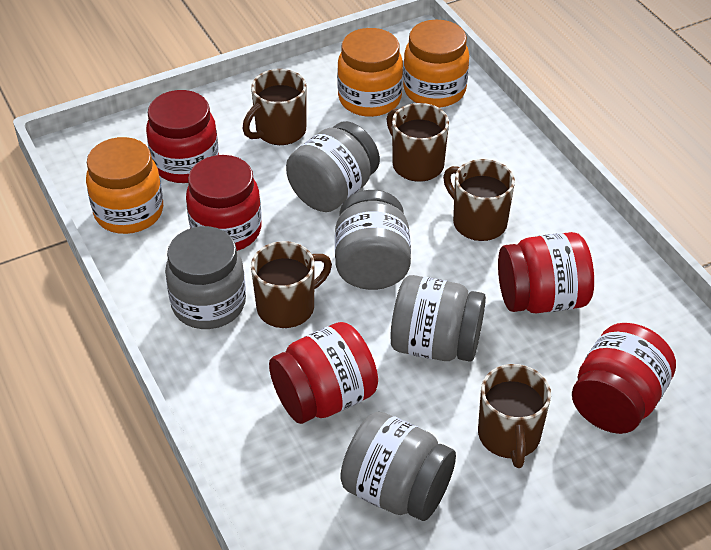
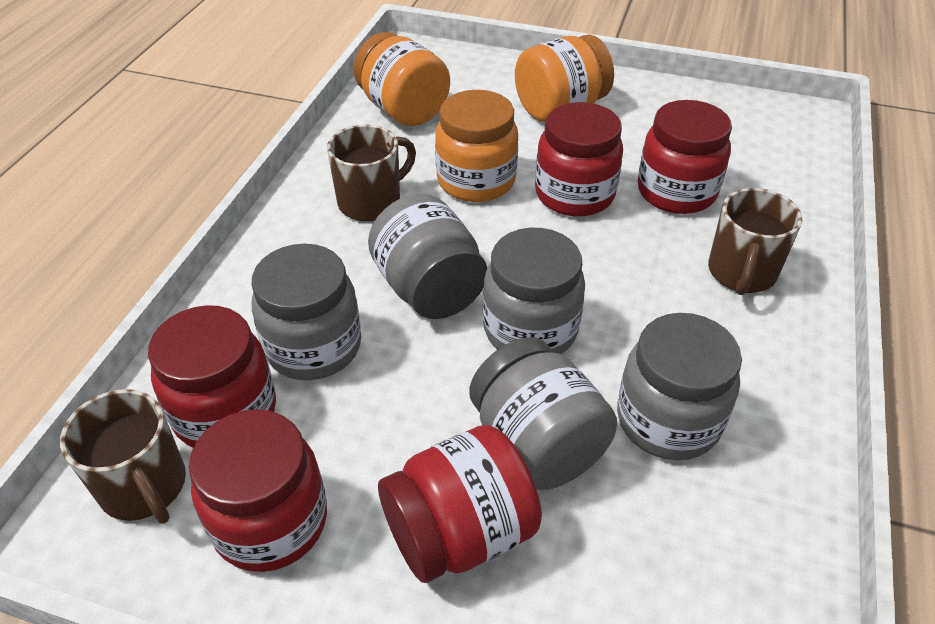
brown mug: [242,69,306,145] [251,241,332,328] [386,103,449,182] [443,159,515,241] [478,364,551,468] = 5 -> [60,389,186,524] [327,125,416,221] [708,188,802,295] = 3

